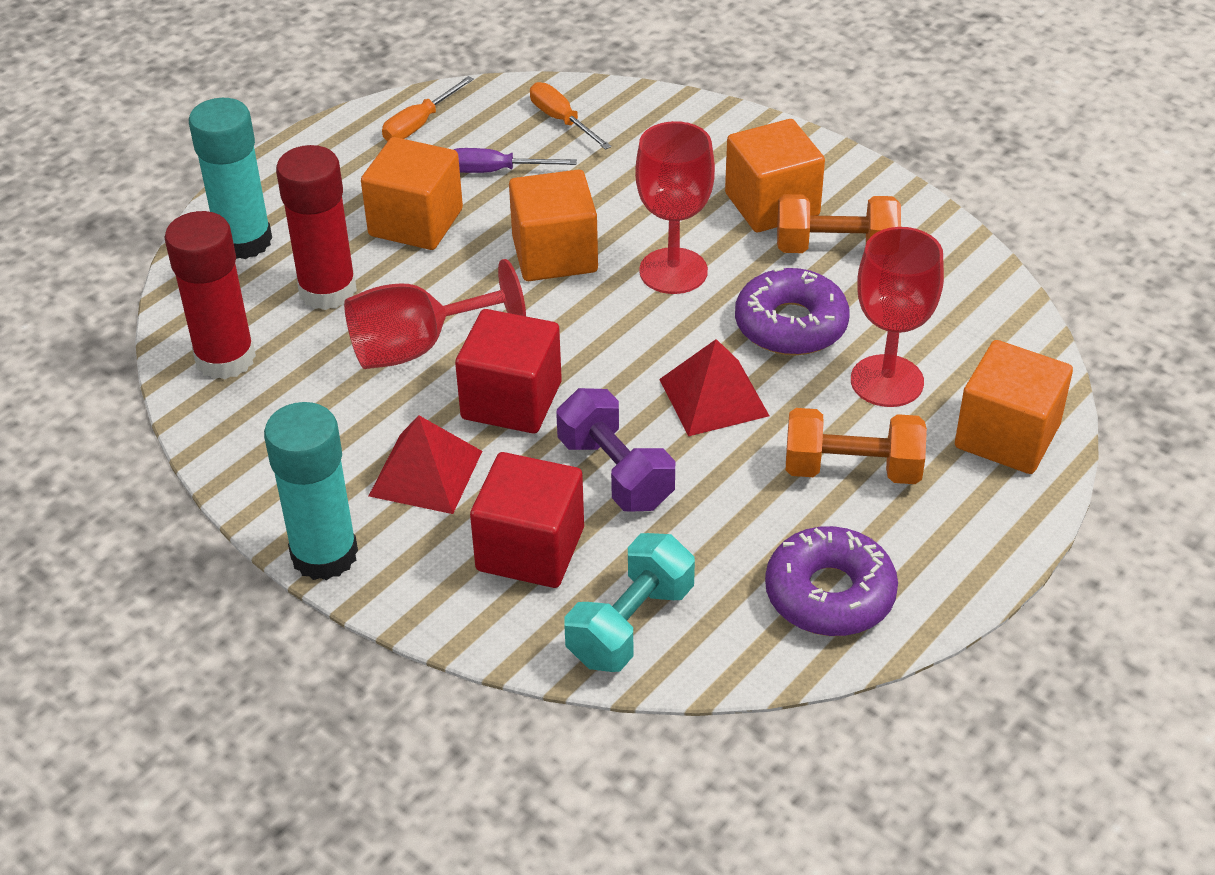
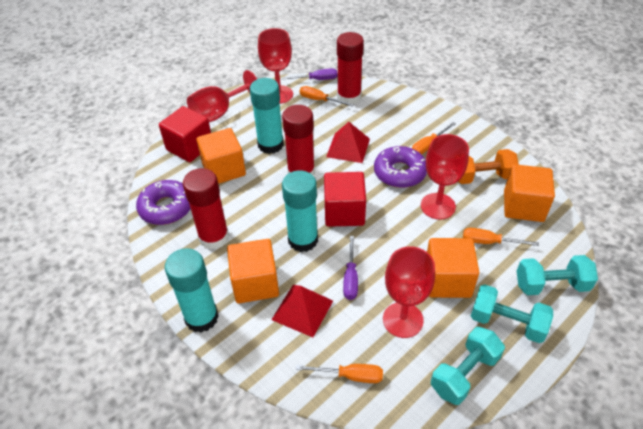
orange dumbbell: [777,194,901,253] [786,408,927,484] = 2 -> [458,149,519,184] = 1
orange screwdriver: [382,76,474,141] [530,82,612,150] = 2 -> [296,364,383,383] [300,86,354,106] [412,122,456,154] [463,228,539,246] = 4
purple dumbbell: [556,388,675,511] = 1 -> none = 0
purple screwdriver: [454,148,577,173] = 1 -> [281,68,337,80] [343,236,358,300] = 2
red glue stick: [165,211,256,379] [276,145,357,310] = 2 -> [183,168,229,250] [282,105,315,175] [337,32,364,104] = 3
red goblet: [344,259,526,369] [635,121,715,294] [851,227,944,407] = 3 -> [187,70,257,122] [258,28,293,104] [383,246,435,338] [421,134,469,219] = 4
turquoise dumbbell: [564,533,695,672] = 1 -> [431,327,505,405] [471,284,553,343] [516,255,598,295] = 3
turquoise glue stick: [189,98,272,259] [264,402,358,580] = 2 -> [165,248,219,333] [250,78,284,154] [282,170,318,252] = 3

